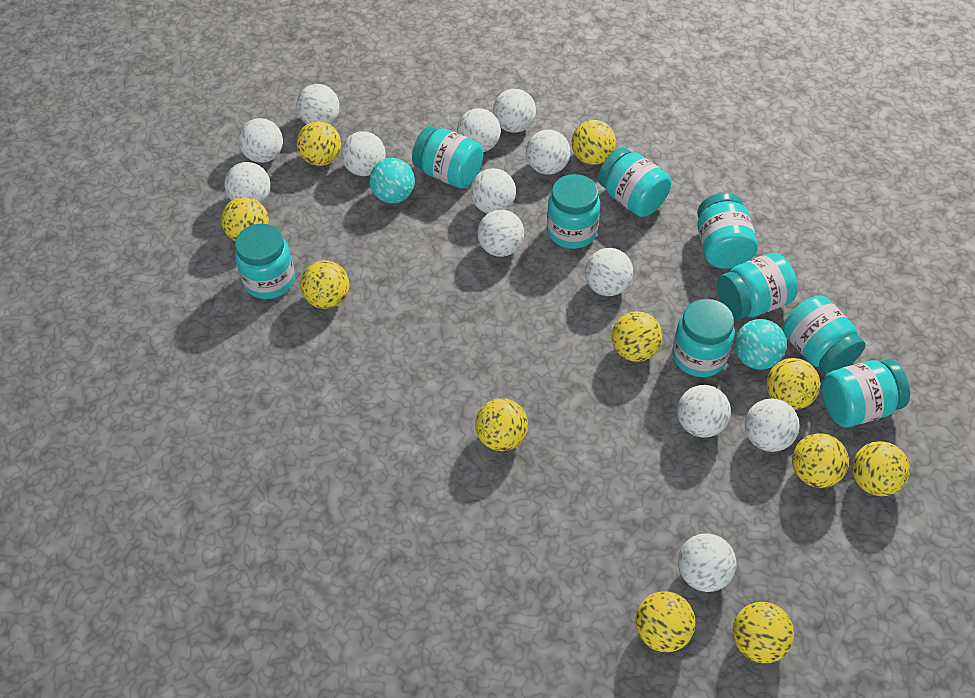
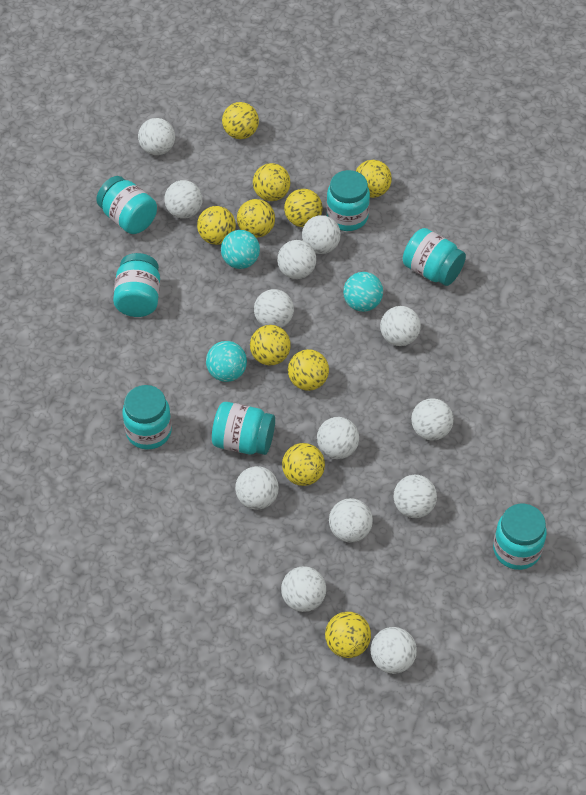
turquoise ball: [370,158,415,203] [735,319,787,370] = 2 -> [206,341,247,382] [221,230,260,269] [343,272,383,312] = 3
turquoise jar: [235,224,295,299] [412,126,483,189] [547,174,600,249] [598,147,671,217] [672,299,735,377] [697,193,758,269] [717,253,798,320] [783,296,865,375] [822,359,910,427] = 9 -> [96,176,157,234] [113,253,160,317] [122,385,172,450] [212,402,275,455] [326,170,370,231] [403,228,466,286] [493,504,547,570] = 7
yellow ball: [221,197,269,241] [297,121,341,166] [300,260,349,309] [475,398,528,451] [572,120,616,165] [612,311,663,362] [635,591,696,652] [733,602,794,663] [766,358,820,410] [792,433,849,488] [852,441,910,496] = 11 -> [197,206,236,245] [222,102,259,139] [237,199,275,238] [250,325,291,366] [253,163,290,201] [282,443,325,486] [284,189,323,227] [288,349,329,391] [325,612,371,658] [356,160,392,198] = 10

